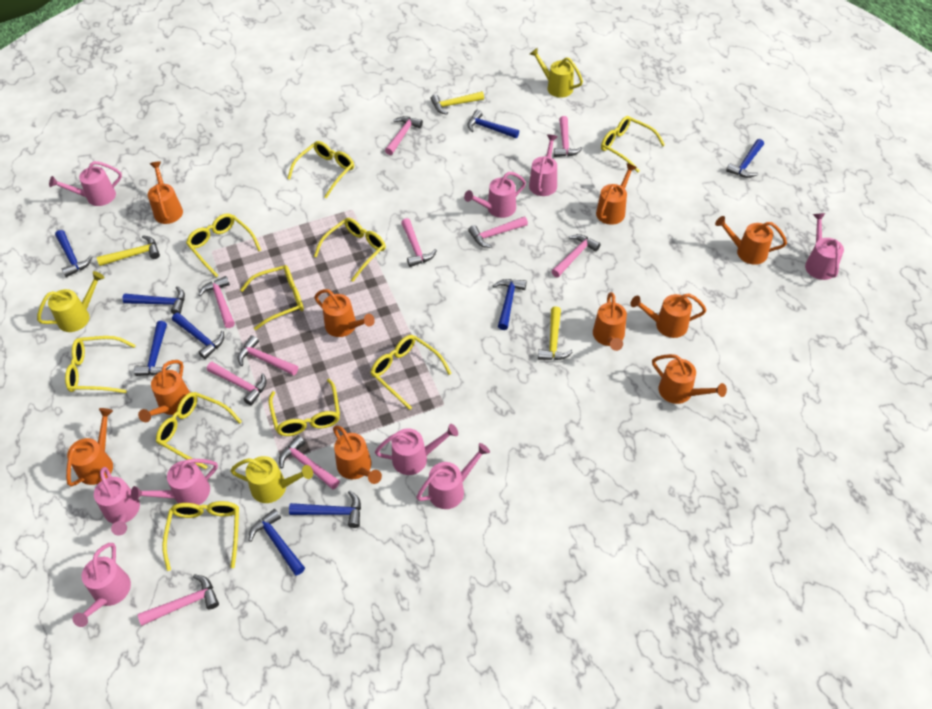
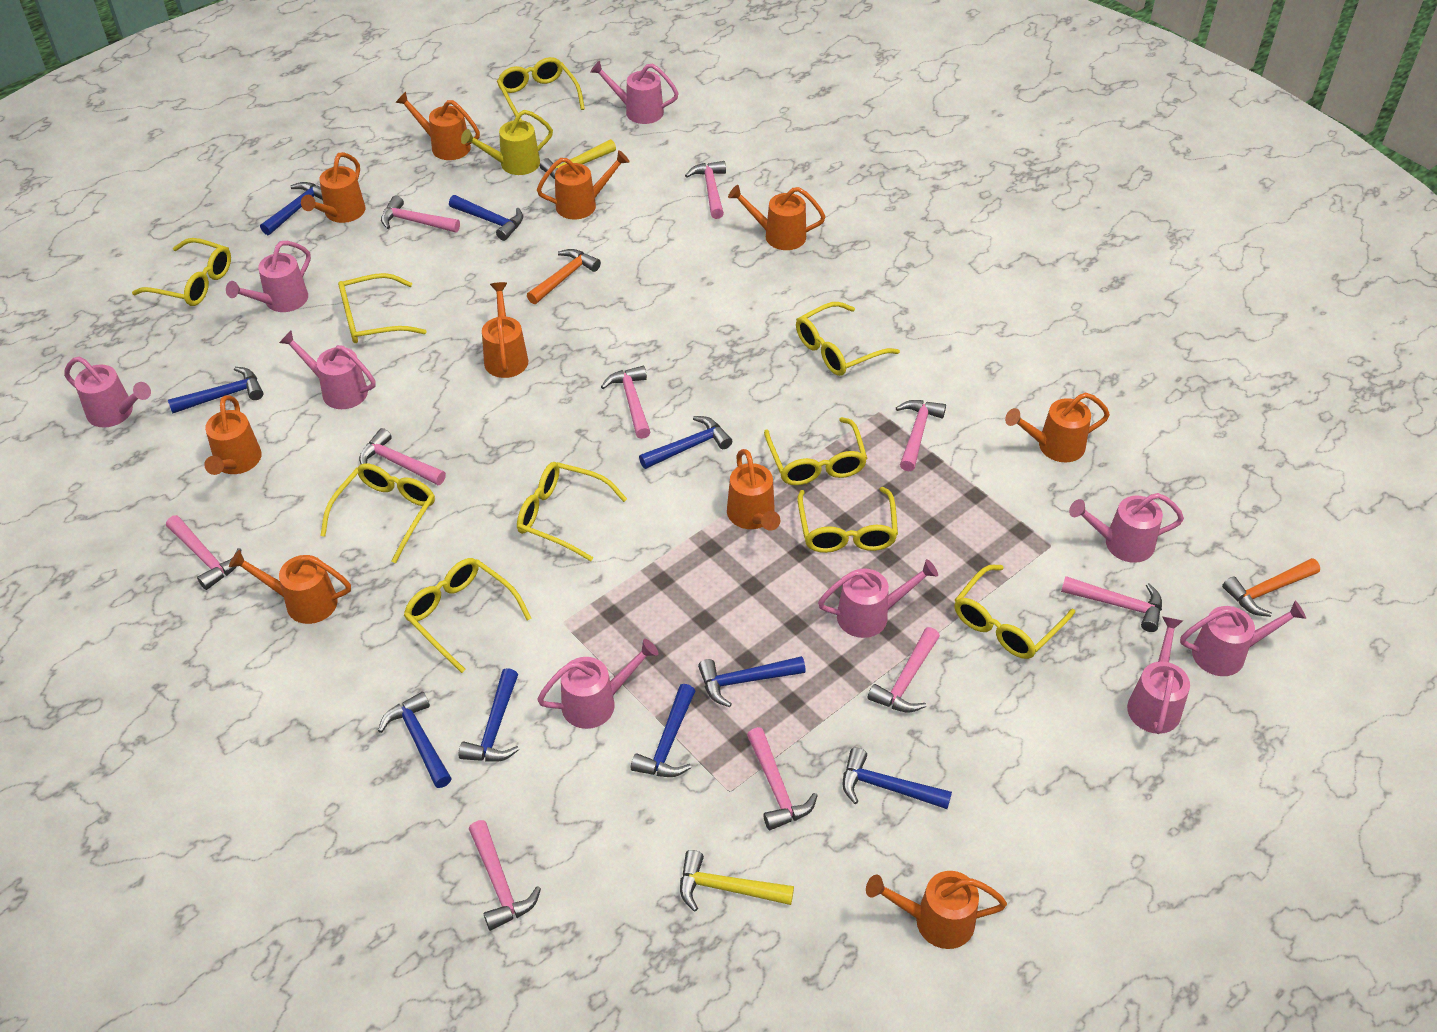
orange hammer: none = 0 -> [527,249,601,304] [1222,558,1320,617] = 2
yellow hammer: [97,236,160,266] [431,91,484,115] [538,306,573,360] = 3 -> [540,139,616,179] [680,850,794,912] = 2
yellow watering can: [37,271,104,332] [230,456,313,503] [530,48,583,97] = 3 -> [461,110,553,175] = 1

